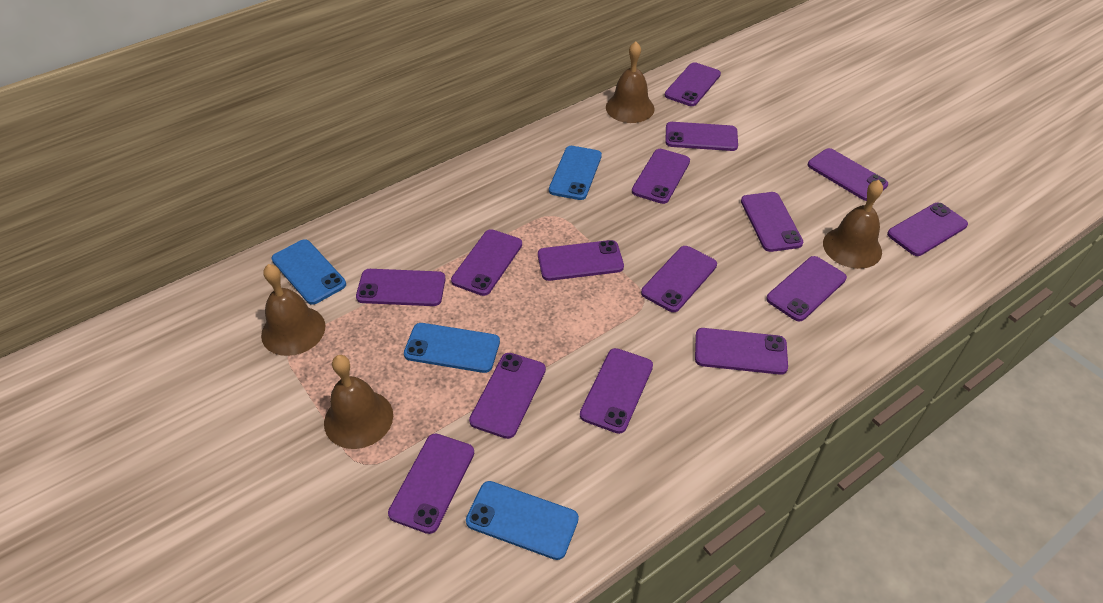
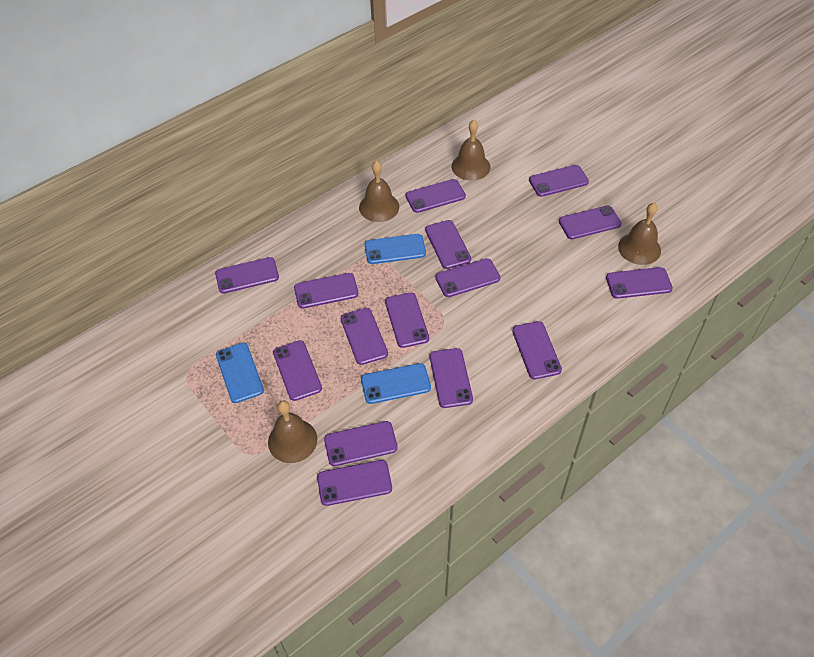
blue phone: [272,239,346,305] [404,323,500,373] [466,481,579,560] [549,146,602,200] = 4 -> [216,343,264,403] [361,363,431,404] [365,234,426,264] = 3

